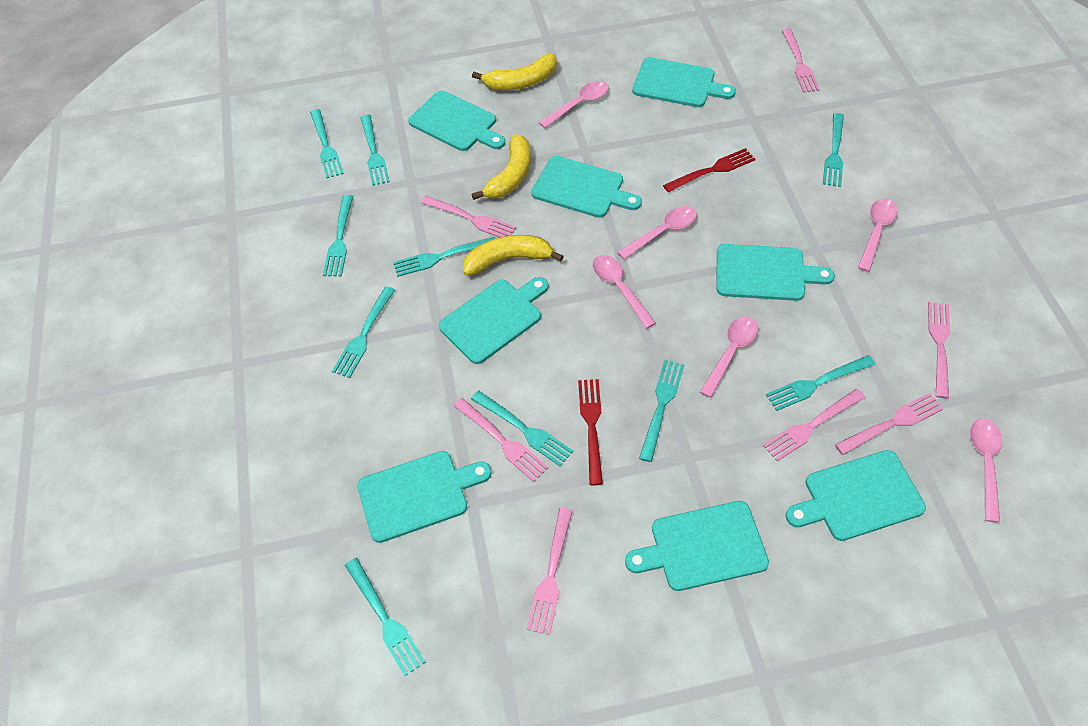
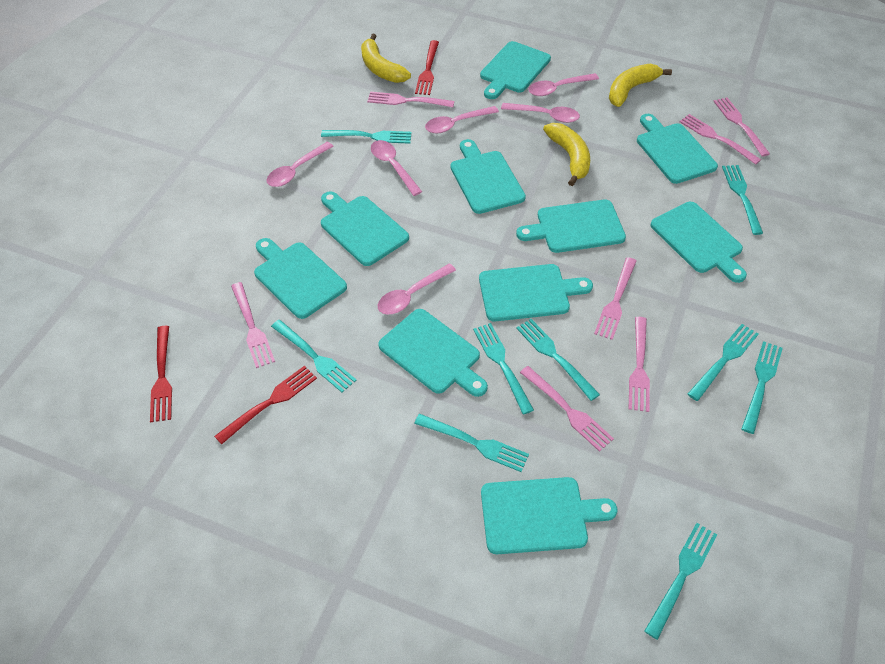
red fork: [578,379,603,485] [663,148,755,192] = 2 -> [150,326,172,422] [214,366,317,444] [415,40,439,95] = 3
turquoise cutting board: [357,451,492,543] [408,91,505,151] [439,277,548,364] [531,156,642,218] [625,501,769,591] [632,57,736,107] [716,244,835,301] [786,450,926,541] = 8 -> [254,238,347,319] [321,191,409,266] [378,309,488,397] [451,139,526,214] [479,264,593,322] [480,41,551,99] [481,477,617,554] [516,200,626,253] [637,114,718,184] [650,202,747,283] = 10
turquoise fork: [310,109,344,178] [323,195,353,276] [332,286,395,378] [345,558,425,676] [361,115,390,186] [393,237,496,277] [471,391,573,466] [639,360,684,462] [766,355,875,411] [823,113,844,187] = 10 -> [271,320,357,392] [321,130,412,144] [414,414,529,472] [473,323,534,414] [516,319,600,401] [644,523,717,640] [688,324,759,401] [722,165,763,235] [741,341,783,434] = 9

